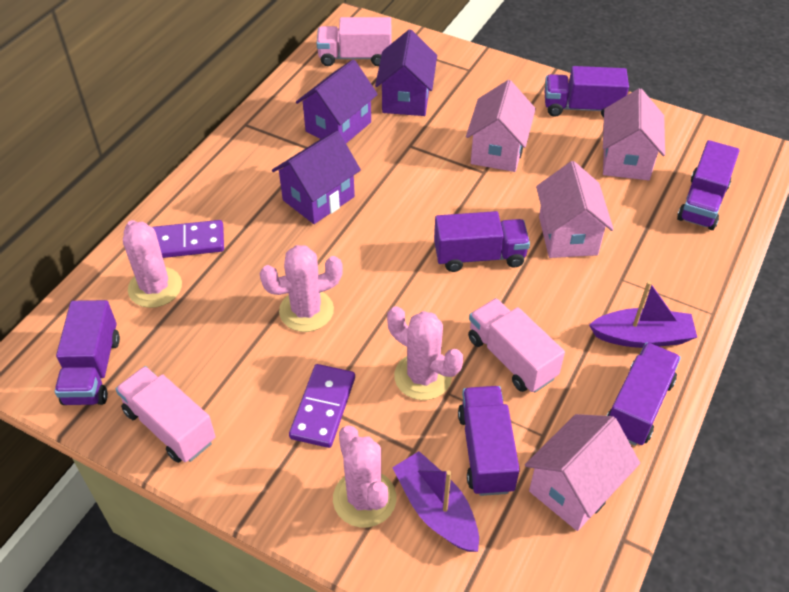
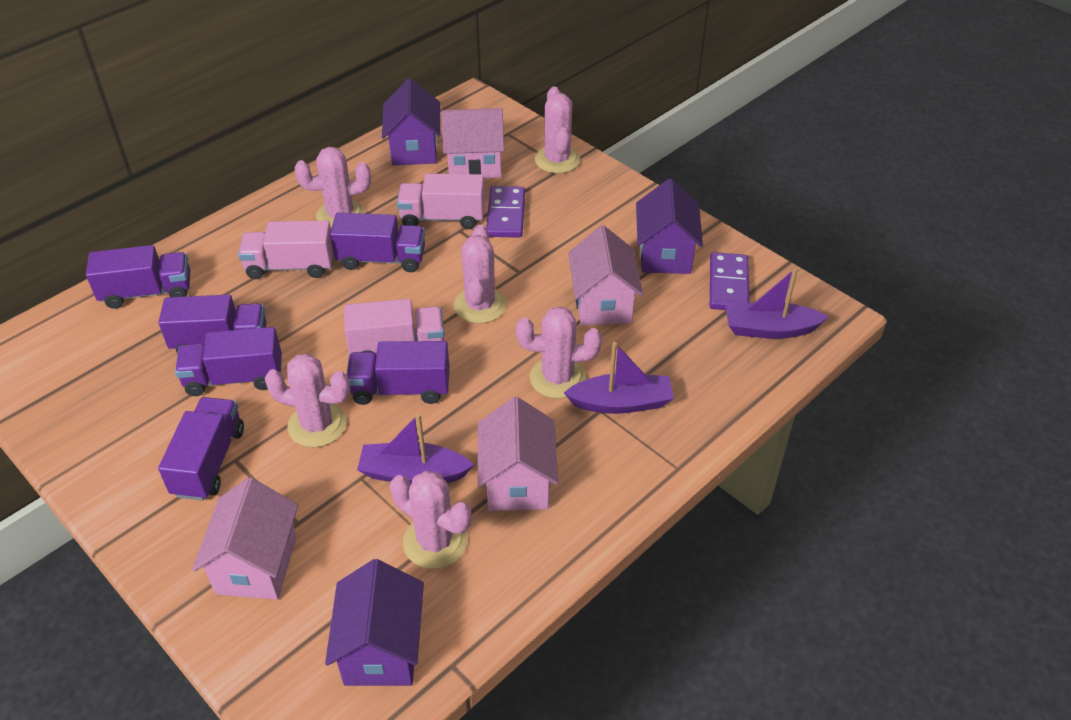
pink cactus: [123,220,182,308] [260,245,343,332] [333,425,396,528] [387,306,463,400] = 4 -> [265,353,350,447] [295,147,371,228] [390,471,471,569] [454,225,507,324] [516,306,602,399] [535,86,580,173] = 6
purple boat: [392,451,479,552] [589,281,697,348] = 2 -> [357,414,474,485] [564,342,674,414] [726,268,828,339] = 3

